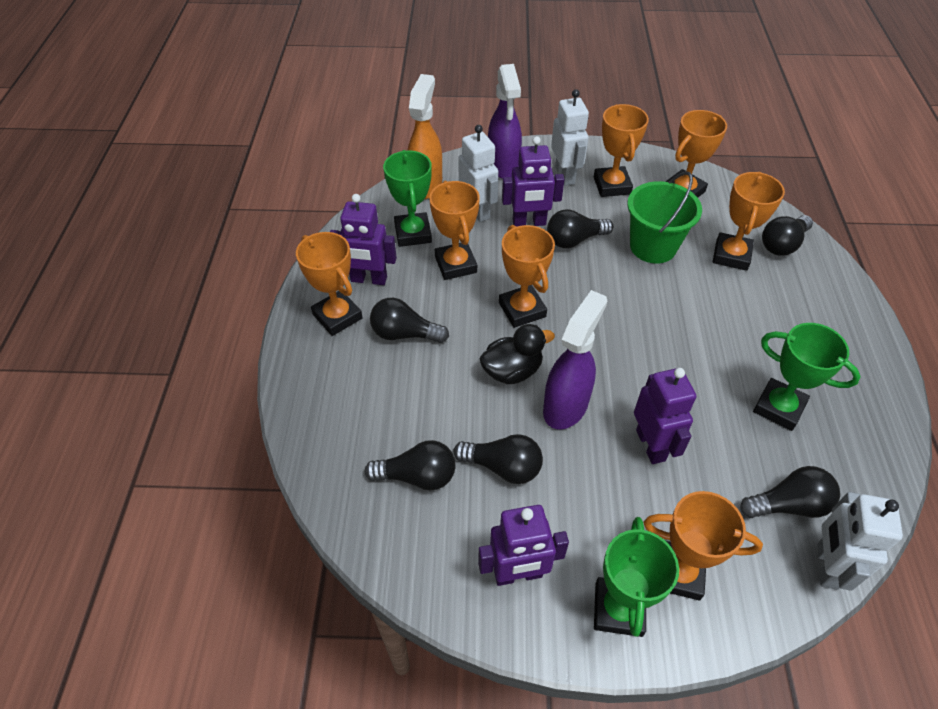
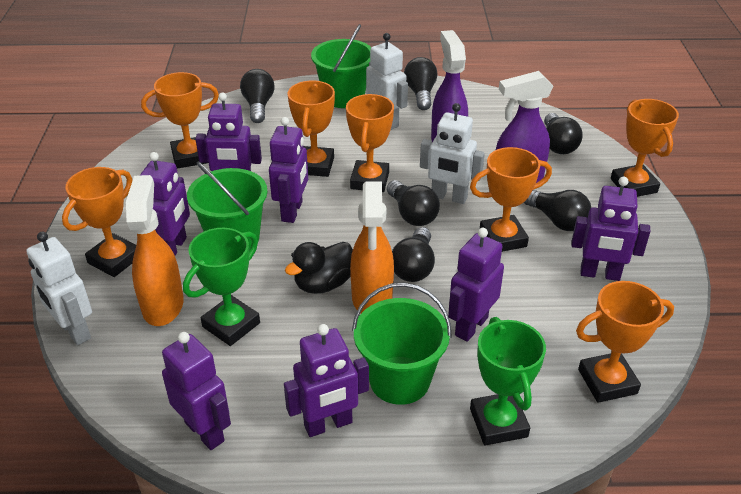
green bucket: [627,171,702,264] = 1 -> [187,162,267,250] [311,24,371,108] [352,283,452,405] = 3
green trophy: [383,150,432,247] [594,517,679,637] [753,323,861,431] = 3 -> [183,228,260,346] [470,317,546,445] = 2
orange spray bottle: [407,74,442,200] = 1 -> [126,175,184,326] [350,181,394,314] = 2
purple robot: [330,194,397,285] [478,505,569,586] [502,136,565,227] [634,368,696,464] = 4 -> [139,152,190,256] [162,332,231,450] [195,93,262,171] [269,117,308,223] [284,324,369,437] [448,228,504,342] [571,177,651,281] = 7

